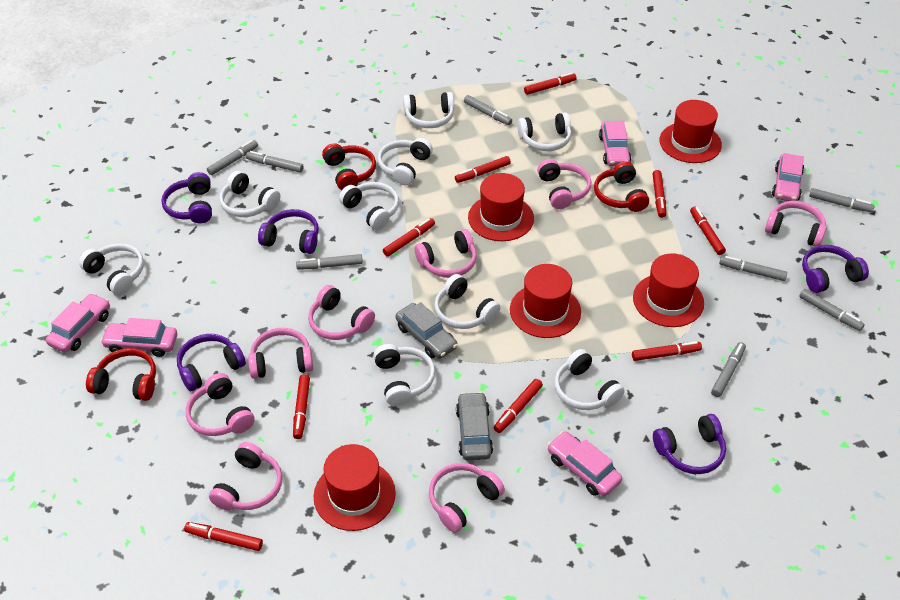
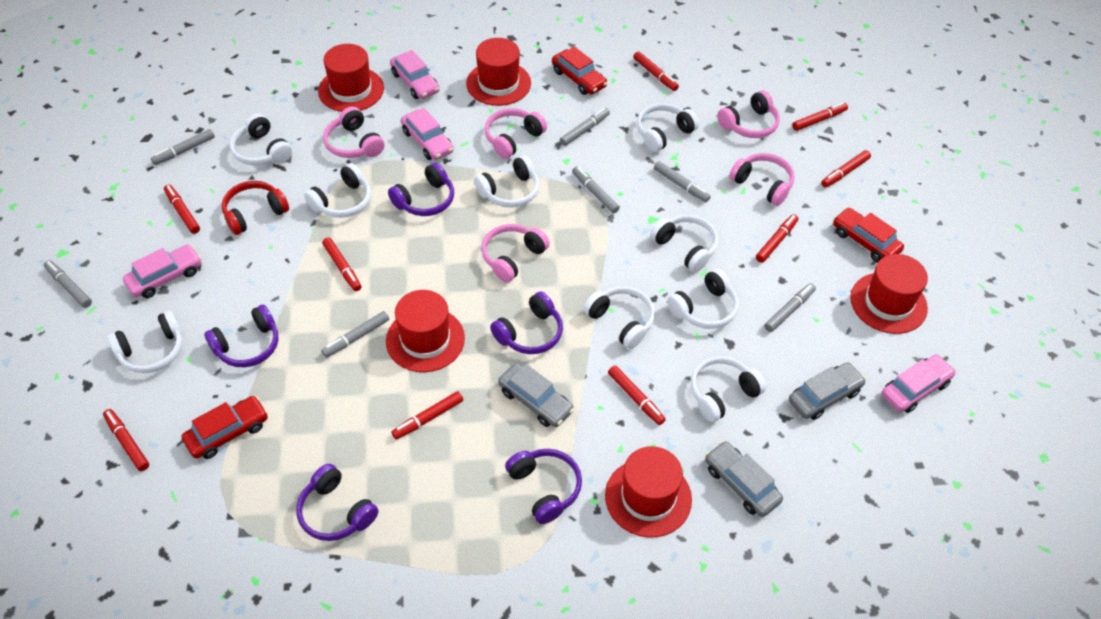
grey car: [395,302,458,359] [456,392,493,460] = 2 -> [498,363,574,427] [705,441,783,517] [789,362,866,420] = 3
grey marker: [207,140,258,175] [246,151,304,173] [296,254,363,270] [464,95,512,125] [711,342,746,397] [719,256,787,281] [799,289,865,331] [809,188,875,213] = 8 -> [44,260,92,308] [151,129,215,165] [321,311,389,358] [560,108,610,146] [572,167,620,213] [654,161,710,202] [764,283,816,332] = 7
pink car: [46,293,110,353] [100,318,177,357] [547,431,622,497] [599,121,631,166] [772,153,804,201] = 5 -> [123,244,202,298] [390,50,440,99] [401,108,454,160] [881,354,956,413] = 4
pink headphones: [186,373,255,436] [209,442,282,511] [248,328,313,379] [308,285,375,340] [415,229,477,278] [429,463,505,533] [537,159,591,209] [765,201,826,247] = 8 -> [323,106,385,158] [481,224,550,282] [484,108,547,159] [717,90,780,138] [729,153,795,206] = 5
red car: none = 0 -> [182,396,268,459] [552,47,608,95] [833,207,904,262] = 3
red headphones: [86,348,156,401] [322,143,376,190] [594,161,649,212] = 3 -> [222,181,289,235] = 1

